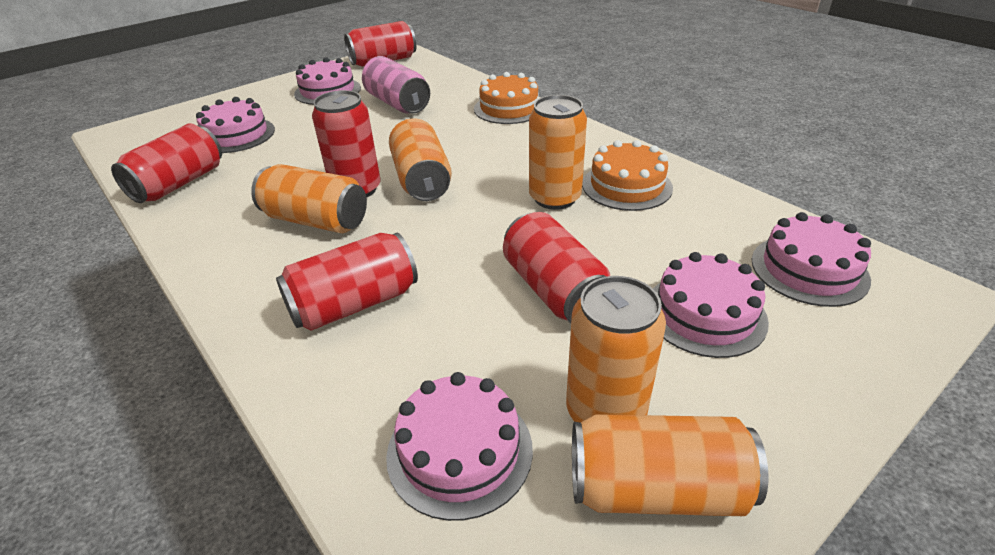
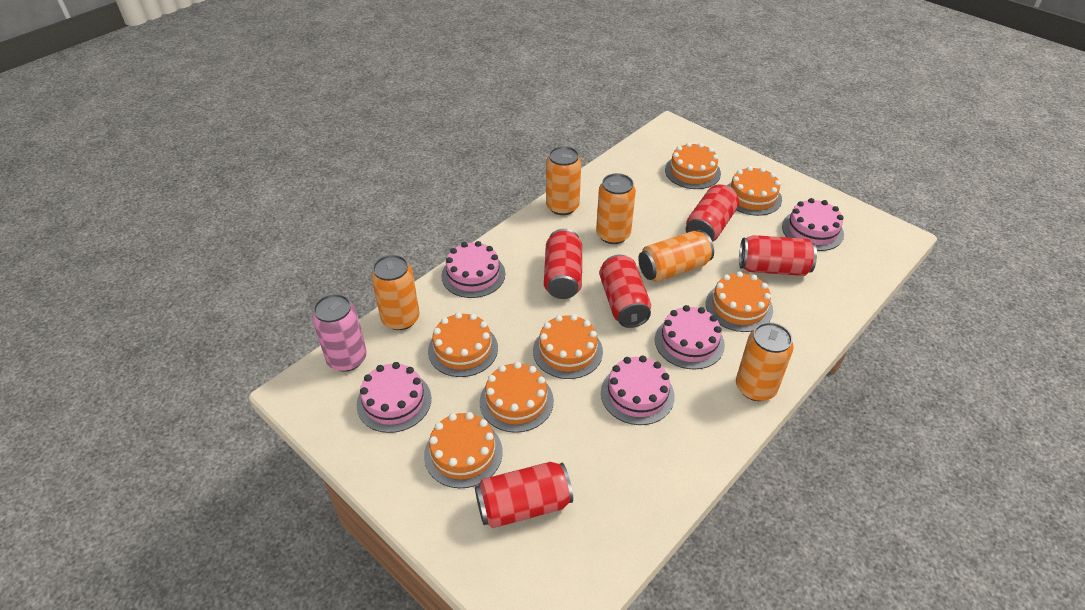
orange cake: [474,72,539,124] [582,140,673,211] = 2 -> [424,412,503,488] [428,312,498,377] [480,362,554,433] [533,314,603,379] [665,142,721,189] [706,271,773,332] [727,166,782,216] = 7

